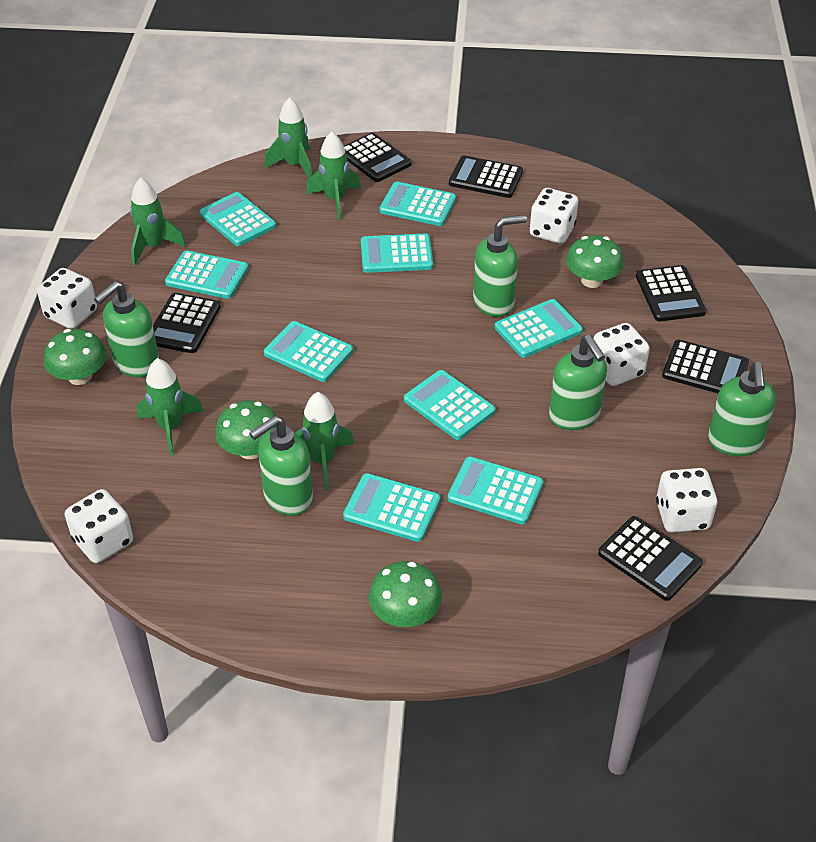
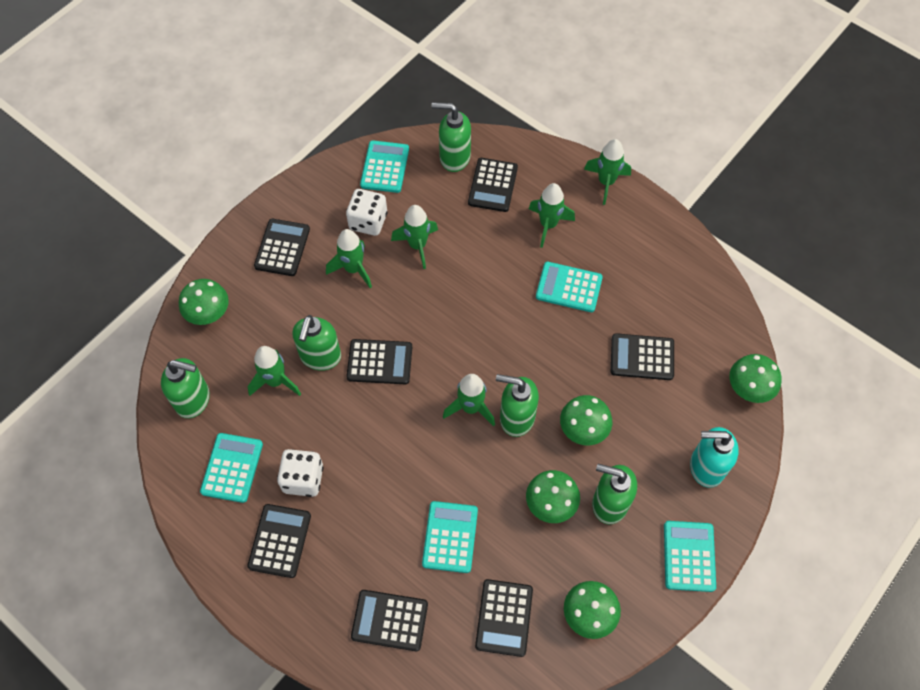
black calculator: [153,293,221,353] [344,133,412,182] [449,155,523,198] [598,516,703,601] [636,265,706,321] [662,340,749,393] = 6 -> [247,504,311,578] [254,219,310,276] [347,339,412,384] [351,590,428,651] [468,158,518,212] [475,579,533,657] [611,333,674,380] = 7
green mushroom: [44,329,107,385] [215,400,276,459] [369,561,442,627] [566,235,624,288] = 4 -> [179,279,229,325] [526,470,580,523] [560,395,612,446] [564,581,621,639] [729,354,782,403] = 5
green rocket: [130,177,186,265] [137,358,204,456] [265,97,312,178] [295,392,354,490] [306,132,361,220] = 5 -> [247,346,301,396] [326,229,372,288] [391,205,438,269] [443,374,495,427] [529,183,575,248] [584,139,631,205] = 6
turquoise calculator: [165,250,249,299] [200,192,276,246] [264,321,353,382] [343,473,440,542] [361,234,433,273] [379,182,456,226] [404,370,495,440] [448,457,543,525] [495,299,583,358] = 9 -> [200,433,263,503] [360,140,409,193] [422,501,478,573] [536,262,603,312] [664,521,716,592] = 5
turquoise soap dispenser: none = 0 -> [690,427,739,488] = 1
white dice: [37,268,97,329] [65,489,133,563] [530,188,578,244] [593,323,650,386] [656,468,718,533] = 5 -> [277,449,323,497] [346,189,387,236] = 2

